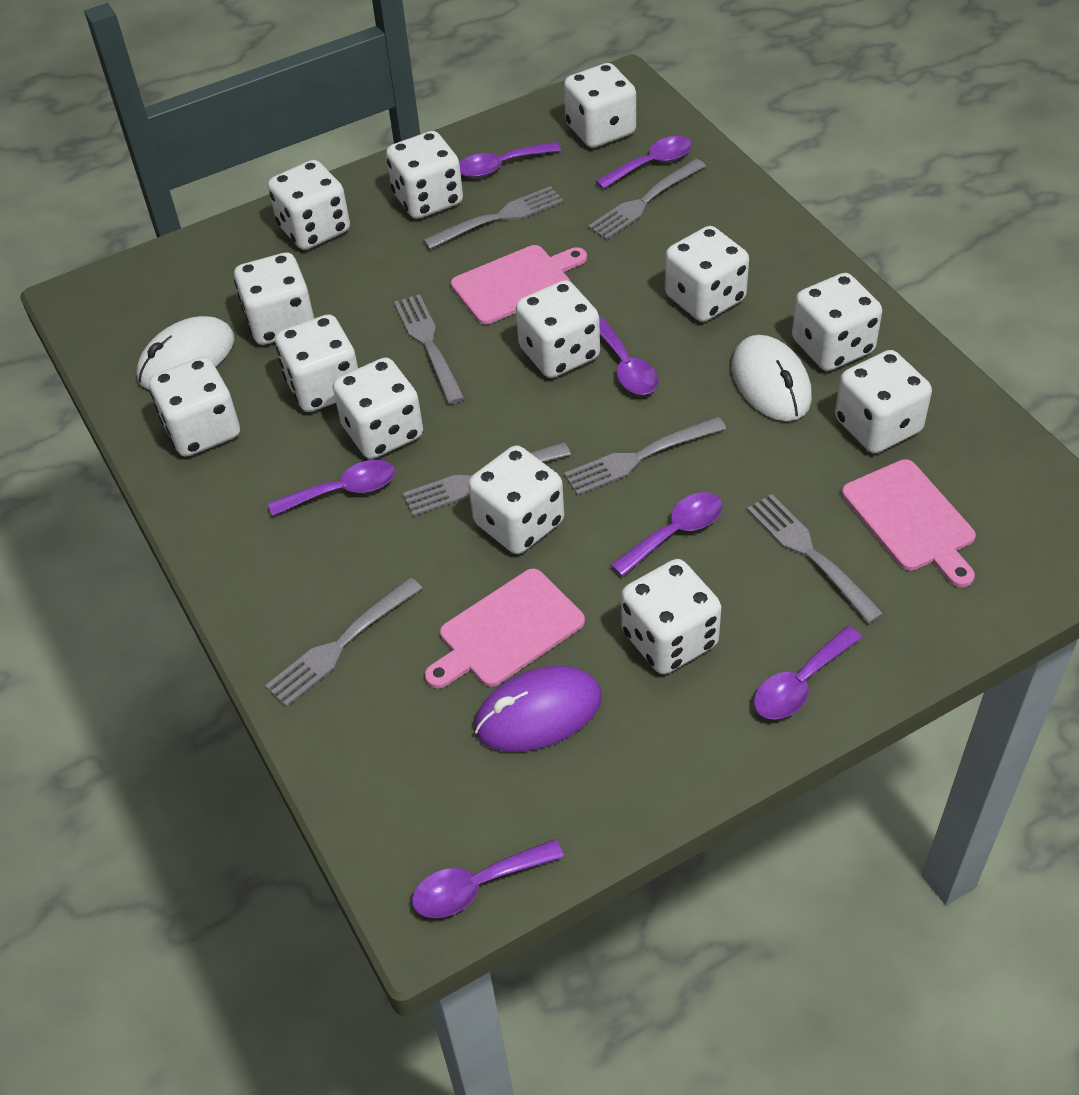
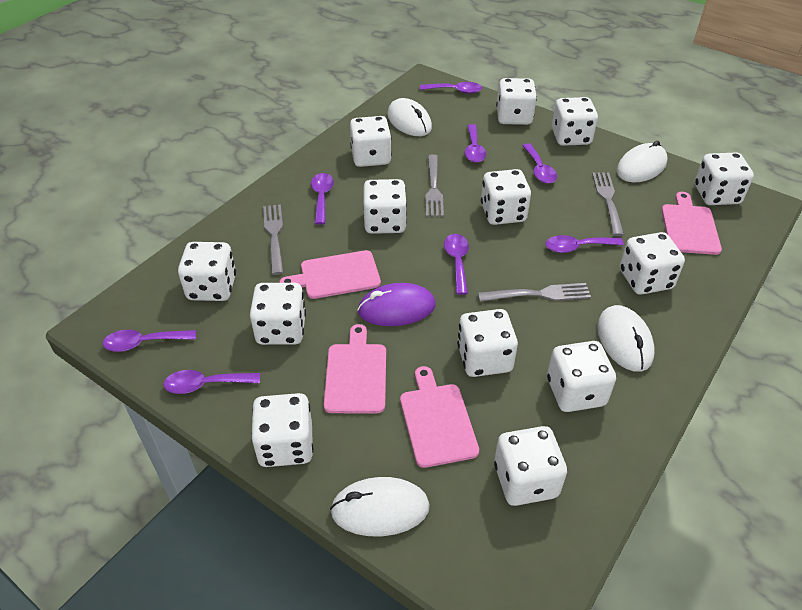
grey fork: [265,577,423,707] [394,294,465,404] [403,442,571,516] [423,186,563,249] [564,417,726,496] [588,159,706,240] [747,494,884,624] = 7 -> [263,204,283,275] [425,154,444,217] [478,283,591,302] [592,172,624,236] = 4
pink cutting board: [425,569,585,689] [451,245,587,324] [842,459,976,587] = 3 -> [279,250,381,299] [324,324,386,413] [400,366,479,468] [662,192,722,255] = 4
purple spoon: [268,460,395,516] [412,839,564,918] [459,142,561,178] [596,136,692,189] [599,317,659,395] [611,492,723,577] [754,626,862,720] = 7 -> [103,330,196,352] [163,370,260,394] [311,173,334,225] [420,82,482,94] [444,234,469,295] [465,124,486,163] [522,143,557,184] [546,235,624,253] = 8
white mouse: [137,316,234,389] [732,335,812,421] = 2 -> [330,477,430,536] [387,98,432,136] [597,305,655,372] [617,141,668,182] = 4

